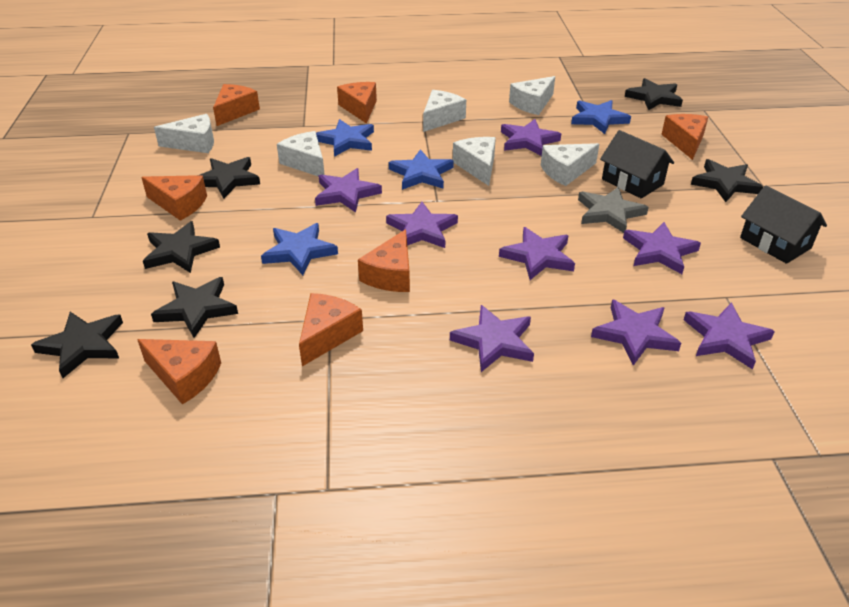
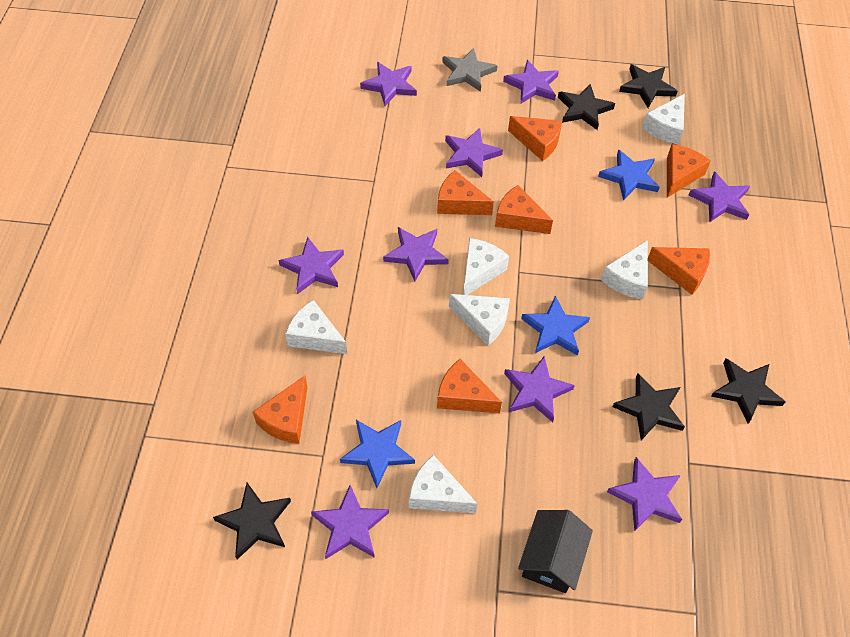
black house: [600,130,674,199] [740,186,827,264] = 2 -> [518,510,593,593] = 1
black star: [31,312,123,378] [143,221,220,273] [151,277,238,338] [200,157,260,199] [625,78,683,110] [691,159,763,202] = 6 -> [213,483,291,560] [558,84,615,130] [613,373,685,440] [619,64,678,108] [711,358,786,424] = 5
blue star: [261,223,338,275] [316,119,374,157] [389,149,454,190] [571,100,631,134] = 4 -> [340,420,415,488] [521,296,590,356] [598,149,660,200] = 3
purple star: [315,168,382,213] [386,202,458,248] [450,305,534,372] [499,227,575,280] [501,119,561,156] [591,299,681,366] [623,222,701,274] [684,303,775,369] = 8 -> [279,237,344,294] [311,485,389,559] [360,62,417,106] [383,227,449,282] [445,128,503,177] [503,60,559,103] [504,356,575,422] [607,457,682,532] [689,171,750,223] = 9

